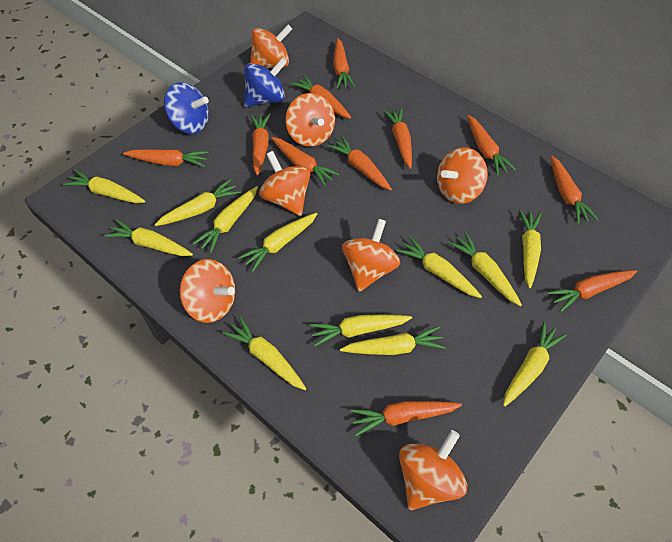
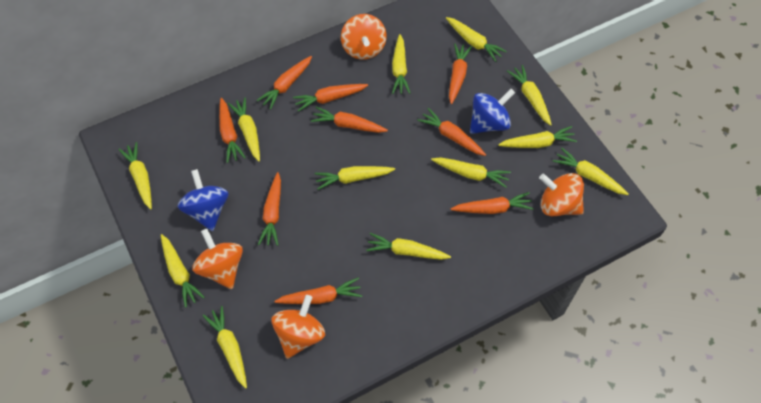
orange carrot: [123,149,209,167] [251,113,270,176] [271,137,339,187] [290,74,351,119] [327,136,392,190] [333,38,355,89] [350,401,462,436] [383,107,412,169] [467,115,516,176] [547,270,637,312] [550,155,598,224] = 11 -> [219,98,246,163] [257,56,312,110] [258,172,281,246] [274,278,362,304] [293,84,368,112] [311,107,388,133] [418,108,486,156] [449,44,472,104] [451,192,534,214] = 9
orange spinning top: [180,259,235,323] [250,25,292,68] [259,151,310,216] [286,93,335,147] [342,219,400,292] [399,430,467,510] [437,147,488,204] = 7 -> [192,229,243,289] [271,295,325,359] [341,14,387,60] [539,173,584,216] = 4

